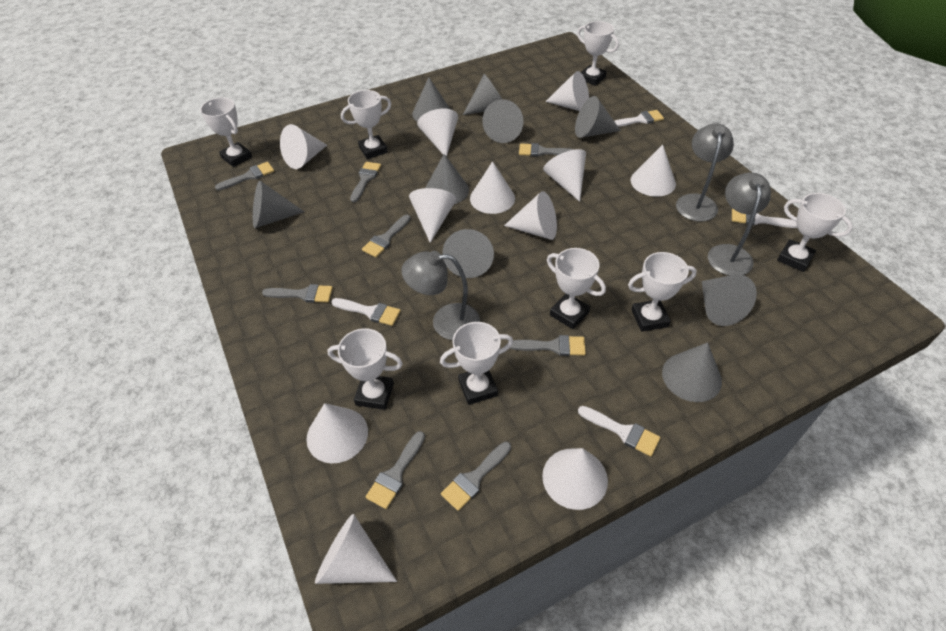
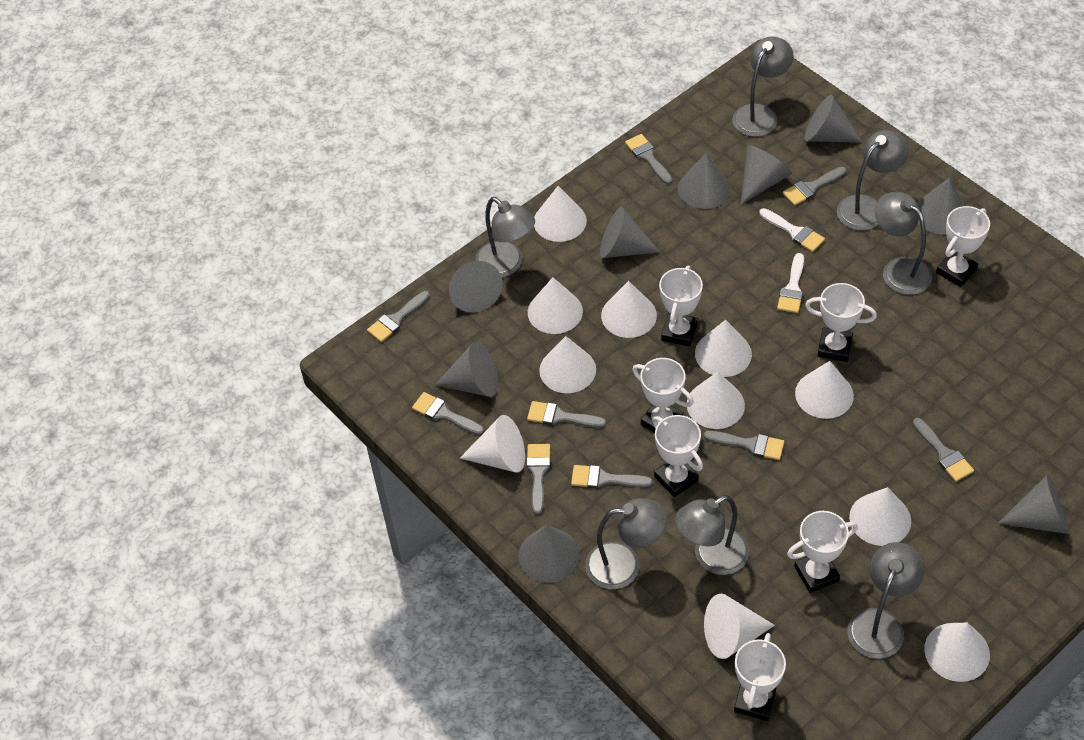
grey brush: [215,162,274,191] [262,284,333,303] [350,162,381,202] [362,215,411,257] [365,431,425,509] [441,442,511,511] [510,335,586,356] [519,143,575,157] = 8 -> [367,291,430,342] [412,392,484,435] [526,444,551,514] [527,401,606,428] [571,465,653,489] [625,134,672,184] [704,431,784,460] [783,167,847,206] [913,418,974,482] = 9
grey lamp: [401,251,480,340] [676,124,734,222] [708,172,771,276] = 3 -> [475,197,535,277] [585,498,667,589] [675,495,749,575] [732,37,794,137] [837,130,909,231] [847,542,925,659] [875,192,932,295] = 7
white brush: [331,298,401,326] [578,406,661,457] [614,110,664,127] [732,208,797,228] = 4 -> [759,208,825,252] [777,253,804,313] = 2
white trophy: [200,98,252,167] [328,328,403,410] [341,90,391,159] [440,322,513,405] [547,248,606,329] [577,21,619,86] [628,252,697,332] [777,193,853,272] = 8 -> [632,358,694,433] [653,415,703,497] [659,266,703,347] [734,633,786,721] [787,511,858,593] [805,283,877,362] [936,206,990,287] = 7

